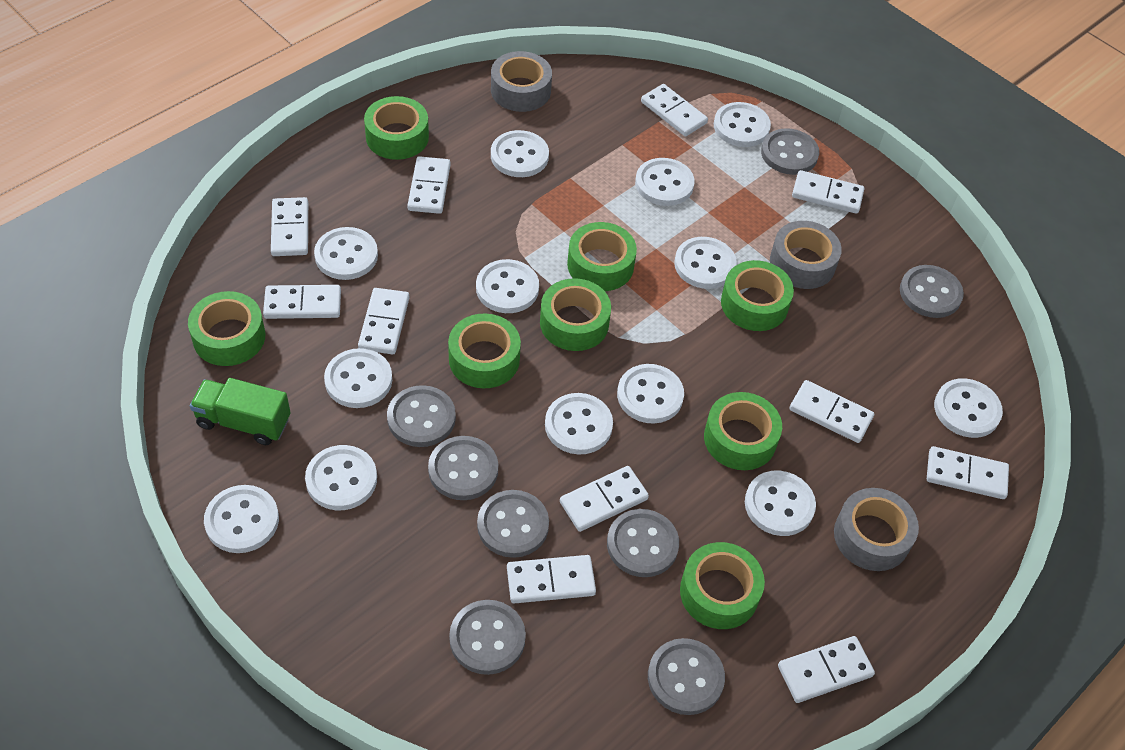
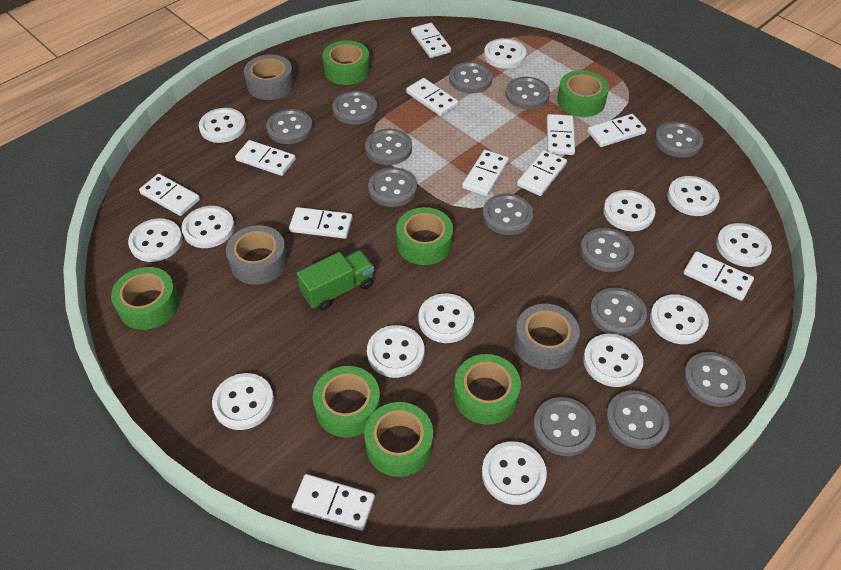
green tape: [188,291,265,366] [364,96,429,160] [448,313,521,388] [540,278,611,351] [567,222,637,291] [680,542,765,629] [704,392,782,470] [721,260,794,331] = 8 -> [111,267,179,330] [313,366,381,437] [322,40,370,85] [364,402,433,477] [396,207,453,265] [454,354,521,425] [557,70,609,117] = 7
grey button: [387,385,456,447] [428,436,498,500] [449,600,526,675] [477,490,549,558] [607,509,679,577] [648,638,725,715] [761,128,819,175] [900,265,964,318] = 8 -> [266,109,313,144] [333,91,377,125] [365,129,412,165] [368,167,417,207] [449,62,493,94] [483,194,534,235] [505,77,550,109] [533,397,596,456] [580,228,634,272] [590,287,647,337] [606,390,669,449] [655,122,703,158] [683,352,746,407] = 13

